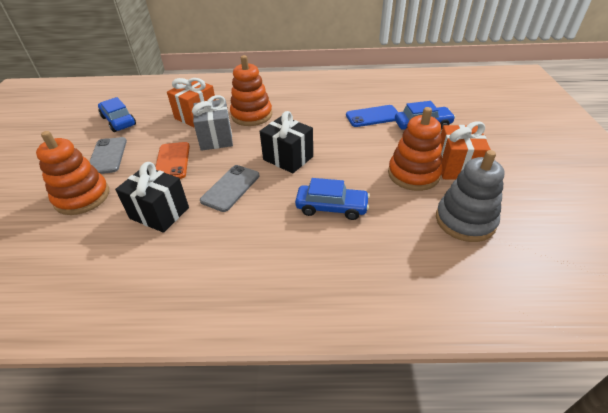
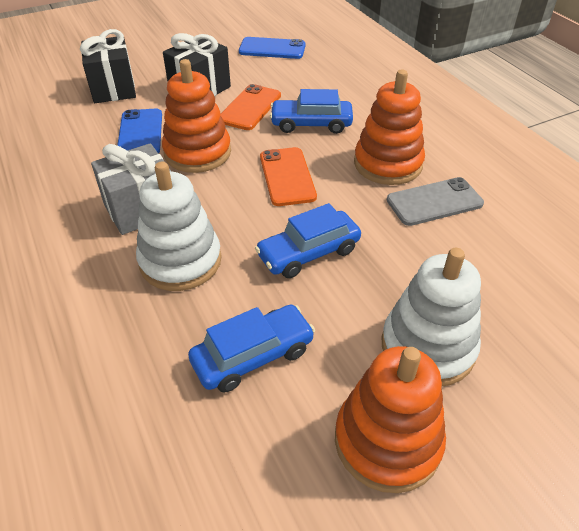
blue phone: [346,105,398,127] = 1 -> [117,109,162,154] [239,37,305,59] = 2
grey phone: [89,137,127,174] [200,165,259,212] = 2 -> [387,177,484,226] = 1
grey stacking toy: [436,150,505,242] = 1 -> none = 0
orange gift: [167,78,216,127] [441,121,491,180] = 2 -> none = 0
orange phone: [155,142,190,179] = 1 -> [220,84,281,130] [260,147,317,206] = 2
white stacking toy: none = 0 -> [136,161,222,291] [382,248,481,386] = 2

